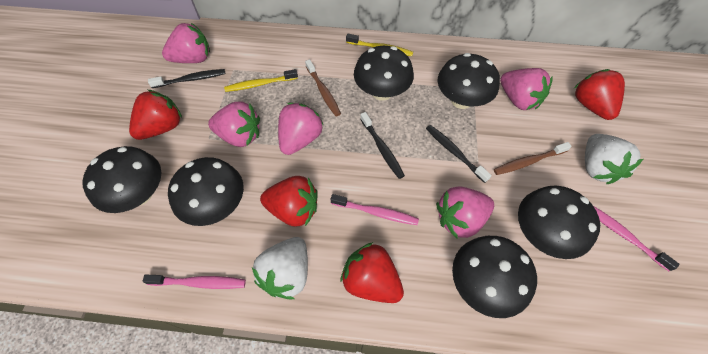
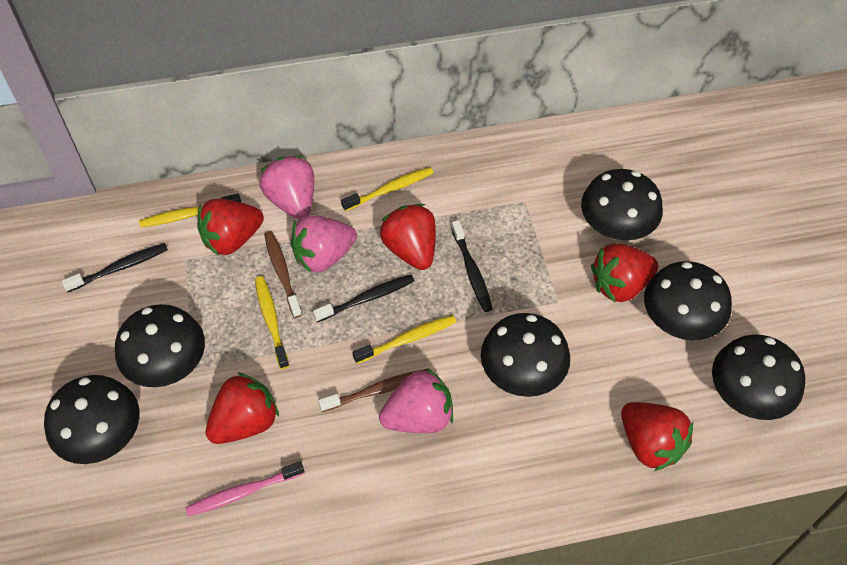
pink strawberry: [162,23,210,63] [208,101,260,147] [278,103,323,155] [436,186,494,238] [500,68,553,110] = 5 -> [260,155,314,219] [290,215,357,273] [379,368,453,433] = 3
pink toothbrush: [142,275,246,289] [331,194,419,225] [593,206,680,271] = 3 -> [186,461,305,516] = 1
red strawberry: [129,90,182,140] [260,176,318,227] [341,242,404,303] [574,69,625,120] = 4 -> [197,199,264,256] [206,372,279,444] [380,204,436,270] [591,243,658,302] [621,402,693,471] = 5
white strawberry: [252,237,308,299] [585,134,643,184] = 2 -> none = 0
yellow toothbrush: [224,69,298,92] [346,34,413,56] = 2 -> [139,193,241,228] [255,276,289,369] [341,167,433,211] [352,315,456,364] = 4

